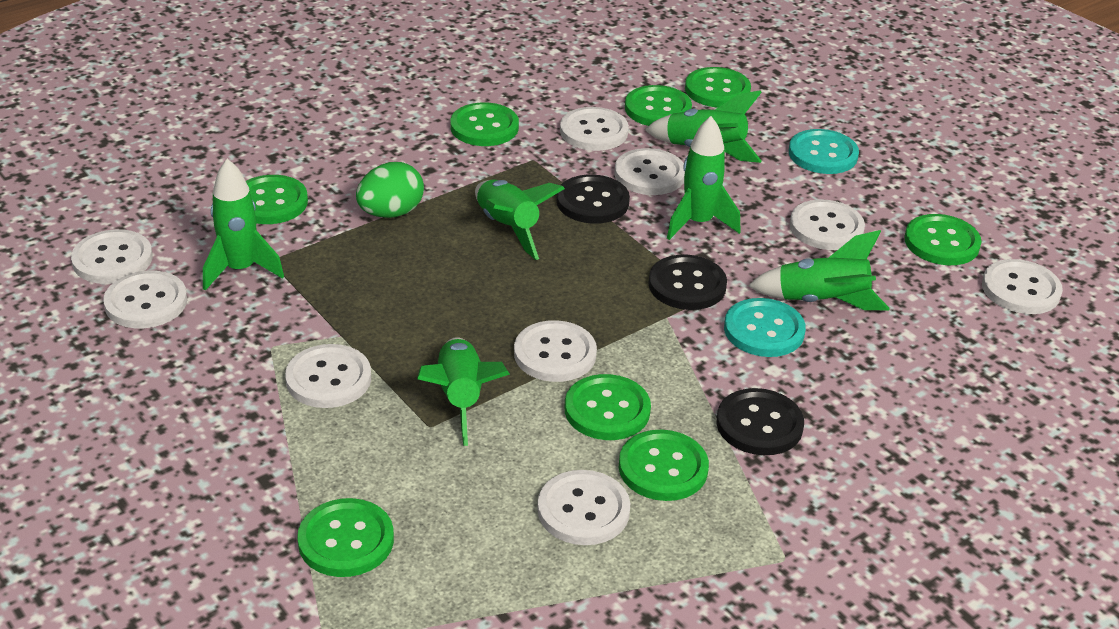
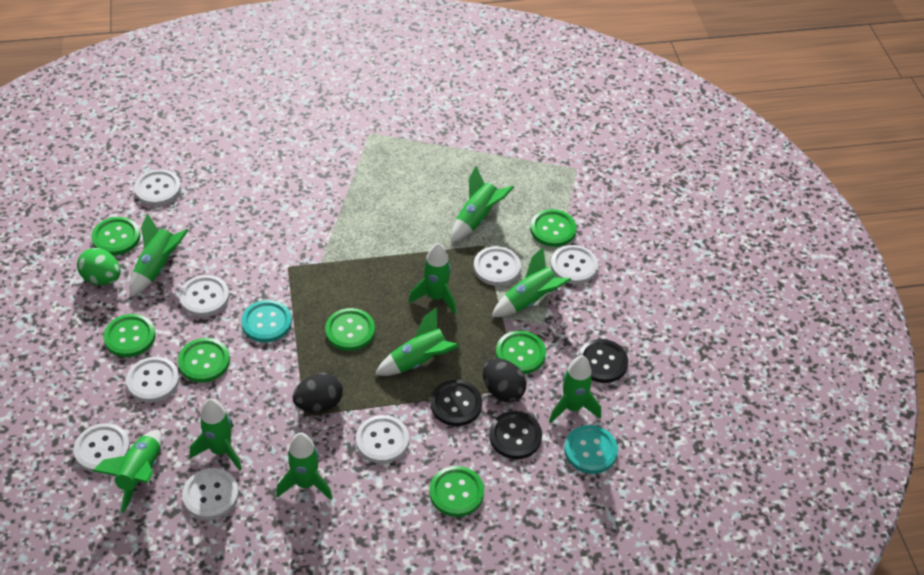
black egg: none = 0 -> [293,373,343,412] [483,358,526,402] = 2
green button: [246,175,308,224] [297,498,394,577] [450,102,519,146] [564,374,651,440] [619,430,709,501] [625,85,692,126] [685,67,751,108] [905,214,981,265] = 8 -> [91,217,140,255] [103,314,156,357] [178,338,230,382] [325,308,375,351] [429,466,484,517] [496,330,546,374] [530,209,576,247] = 7
green rocket: [203,159,284,291] [417,337,510,446] [475,180,565,260] [645,90,762,163] [667,116,741,240] [748,230,889,310] = 6 -> [93,430,162,513] [130,213,189,297] [190,398,242,470] [276,433,332,500] [375,307,459,376] [409,243,456,315] [451,166,514,243] [492,247,571,317] [549,355,601,423] = 9
white button: [71,229,153,284] [103,271,187,328] [285,344,371,408] [514,320,597,382] [537,470,630,545] [560,107,629,151] [615,148,685,195] [789,200,865,250] [982,259,1063,314] = 9 -> [74,423,130,473] [126,357,179,402] [134,169,181,206] [179,275,229,317] [182,468,239,520] [356,415,409,464] [474,246,521,286] [551,245,598,284] = 8

